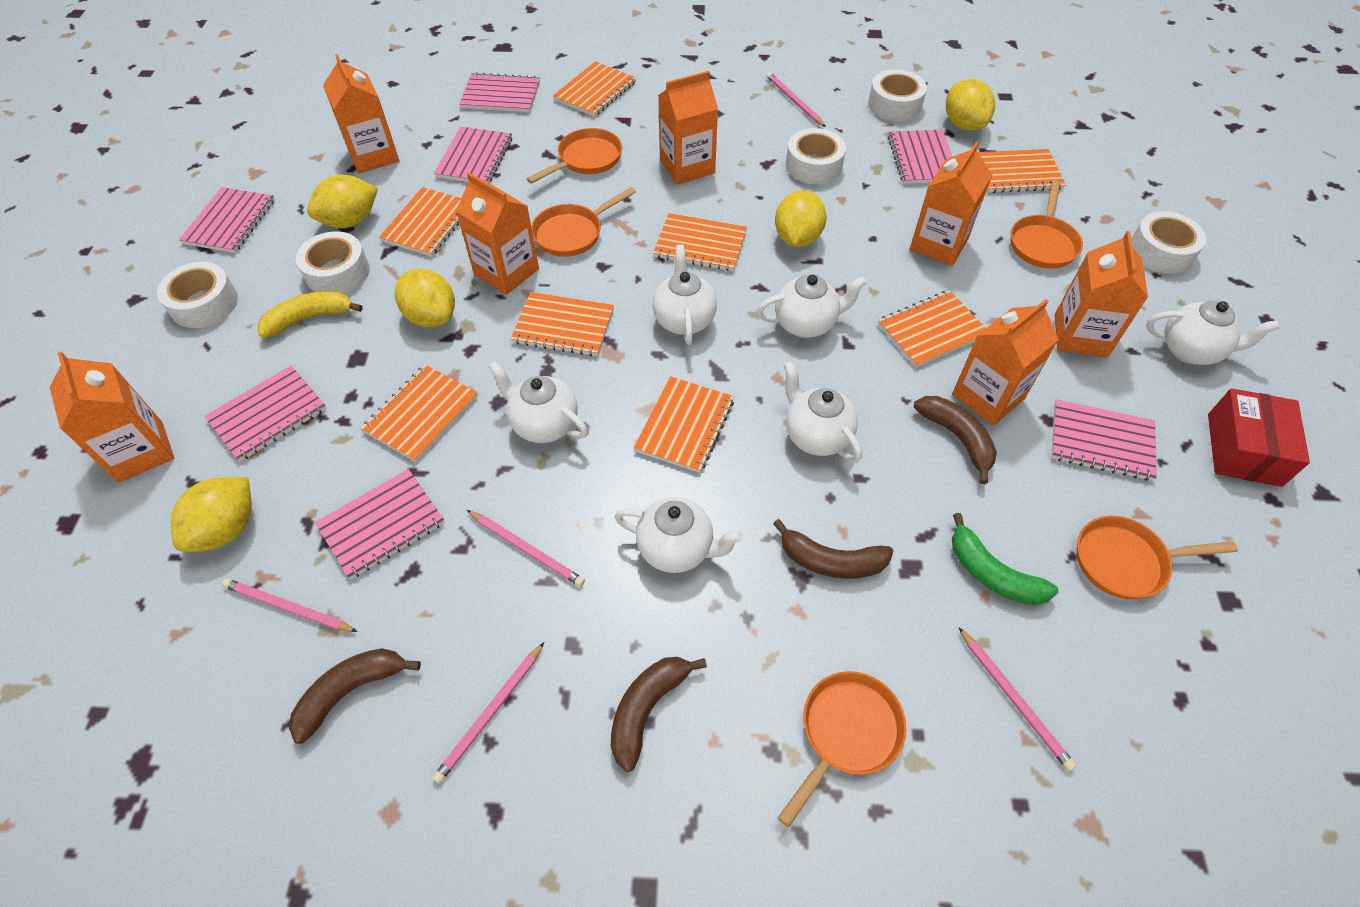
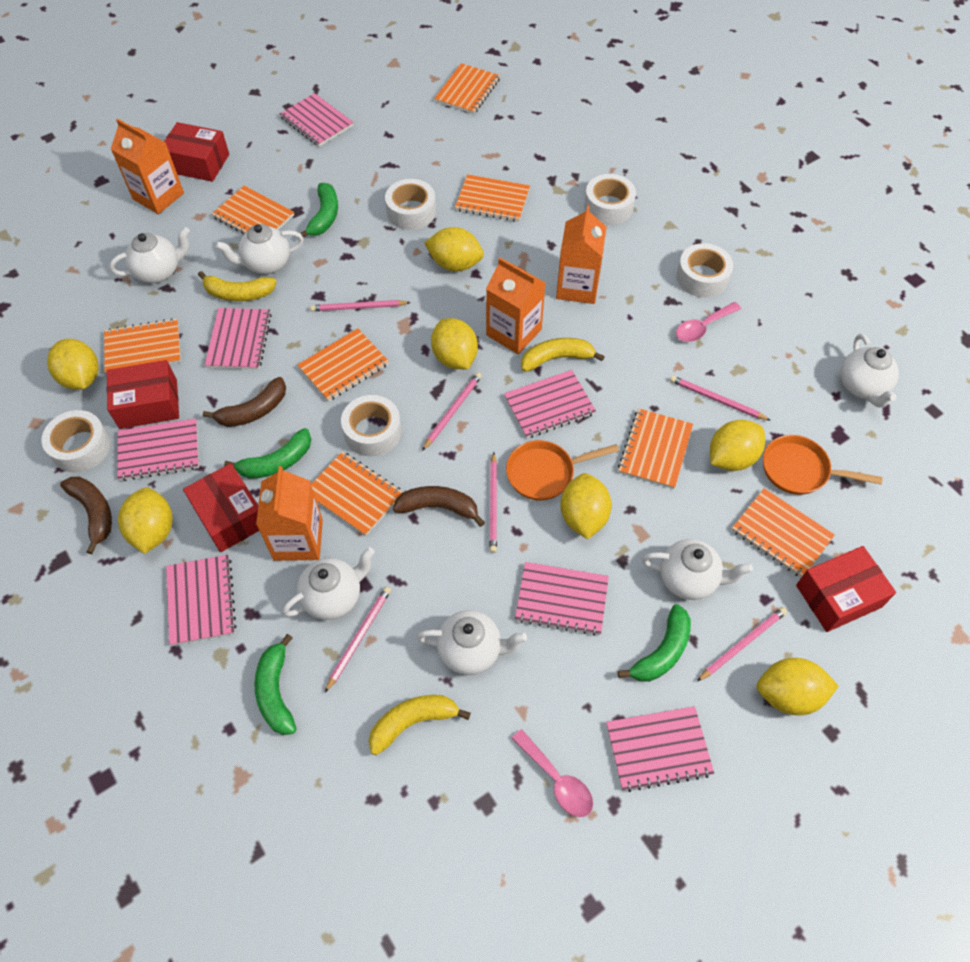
brown banana: [289,648,421,744] [611,657,707,772] [773,519,893,579] [914,396,997,484] = 4 -> [60,477,112,554] [203,377,286,427] [393,486,485,527] = 3
green banana: [952,513,1059,605] = 1 -> [224,428,311,479] [254,634,296,735] [300,183,338,237] [618,604,691,682] = 4
orange carton: [50,352,174,483] [323,54,399,174] [456,173,539,295] [658,71,718,185] [910,142,992,266] [952,299,1059,426] [1054,231,1148,357] = 7 -> [111,119,184,214] [256,466,323,561] [486,258,545,354] [556,205,607,304] = 4
orange pan: [527,128,622,184] [531,187,636,257] [778,671,906,827] [1011,180,1083,269] [1076,516,1238,599] = 5 -> [506,440,619,501] [763,435,883,495] = 2
pink pencil: [222,578,358,632] [432,642,544,784] [467,510,585,587] [766,72,826,127] [959,628,1076,771] = 5 -> [310,300,411,311] [325,587,391,693] [422,372,482,451] [489,452,497,553] [670,376,771,421] [697,607,787,682] = 6
pink spoon: none = 0 -> [511,729,593,817] [676,302,741,342] = 2
red box: [1208,388,1310,487] = 1 -> [107,360,179,429] [164,122,229,182] [183,463,259,552] [796,546,896,632] = 4
yellow banana: [258,291,363,338] = 1 -> [198,271,277,301] [369,695,471,755] [521,338,605,372] = 3
yellow lemon: [171,477,252,552] [307,175,378,228] [395,269,455,327] [775,190,827,247] [946,79,995,131] = 5 -> [47,339,99,390] [118,487,173,554] [424,227,484,271] [431,318,478,369] [560,473,612,539] [710,420,765,471] [757,658,839,715] = 7

